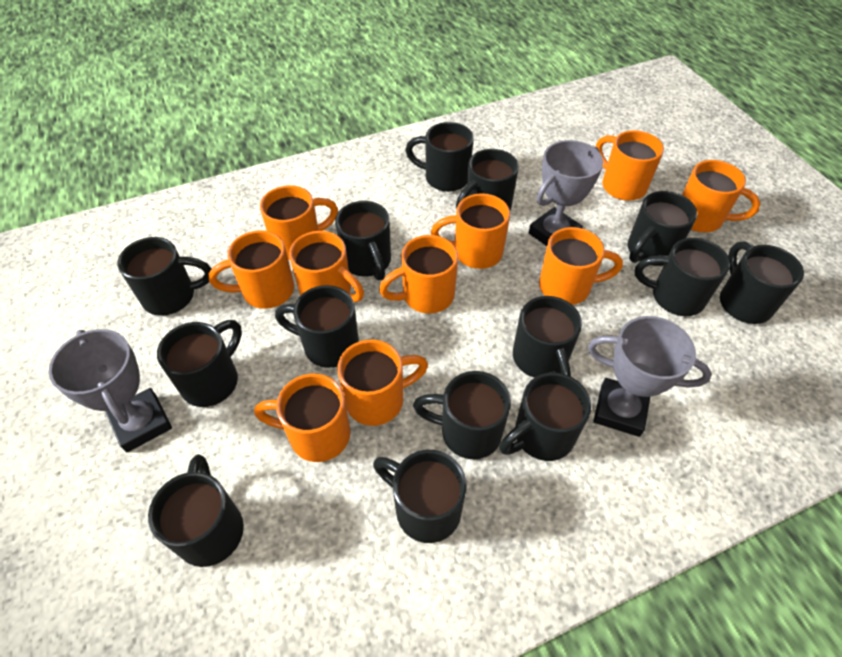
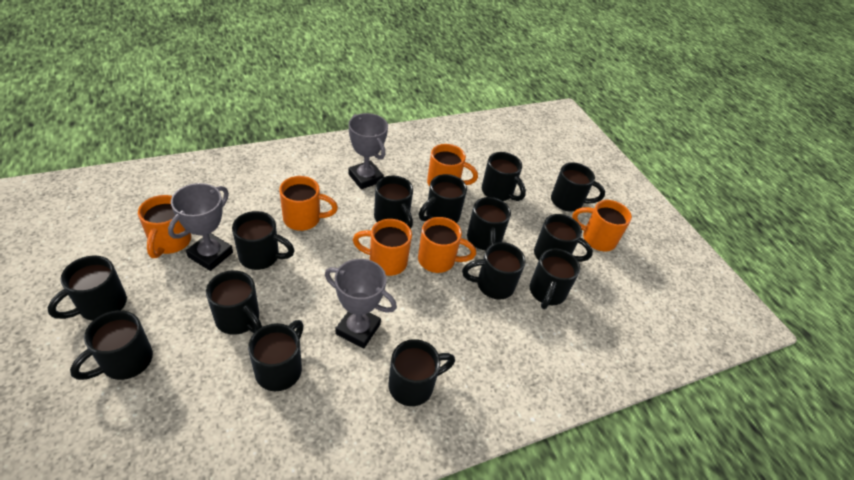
orange mug: [209,230,294,309] [254,374,350,462] [260,185,338,260] [289,231,364,302] [337,339,428,426] [379,235,458,313] [431,193,510,269] [539,227,623,305] [596,130,664,201] [682,160,761,232] = 10 -> [138,195,191,258] [279,176,338,231] [353,219,412,276] [418,217,476,273] [427,144,478,186] [572,200,632,252] = 6

